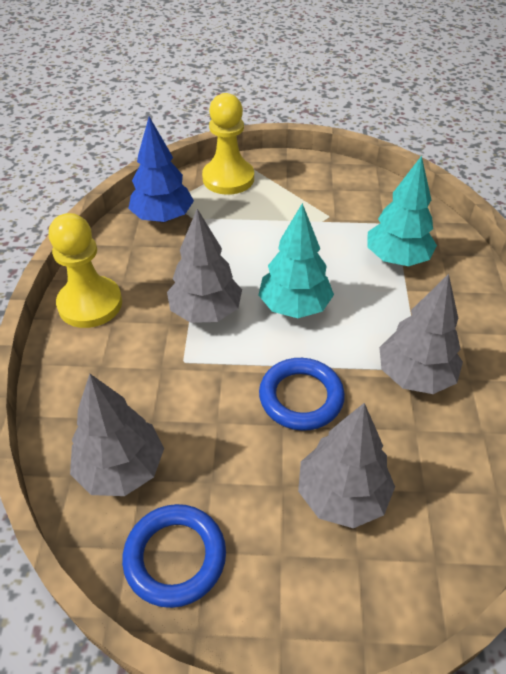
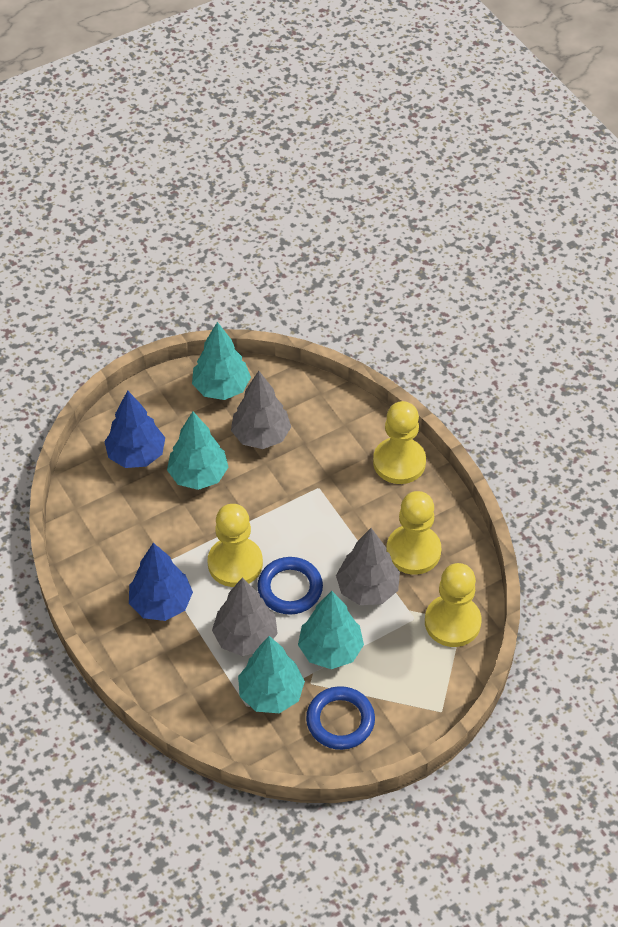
blue tree: [128,117,194,223] = 1 -> [104,390,165,468] [129,543,193,621] = 2
grey tree: [70,374,164,496] [167,209,242,323] [298,403,395,528] [379,274,463,394] = 4 -> [212,578,278,656] [231,371,291,449] [336,528,400,605] = 3
turquoise tree: [259,203,334,318] [367,156,437,266] = 2 -> [167,412,228,490] [192,322,251,400] [238,636,305,713] [298,591,364,669] = 4
yellow pawn: [49,213,122,328] [202,93,254,195] = 2 -> [208,504,263,587] [373,401,426,484] [386,491,441,575] [425,563,482,647] = 4

